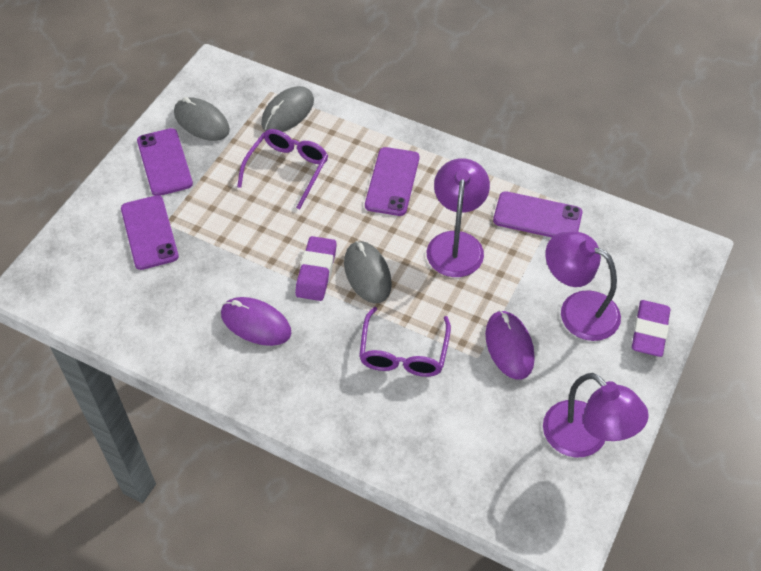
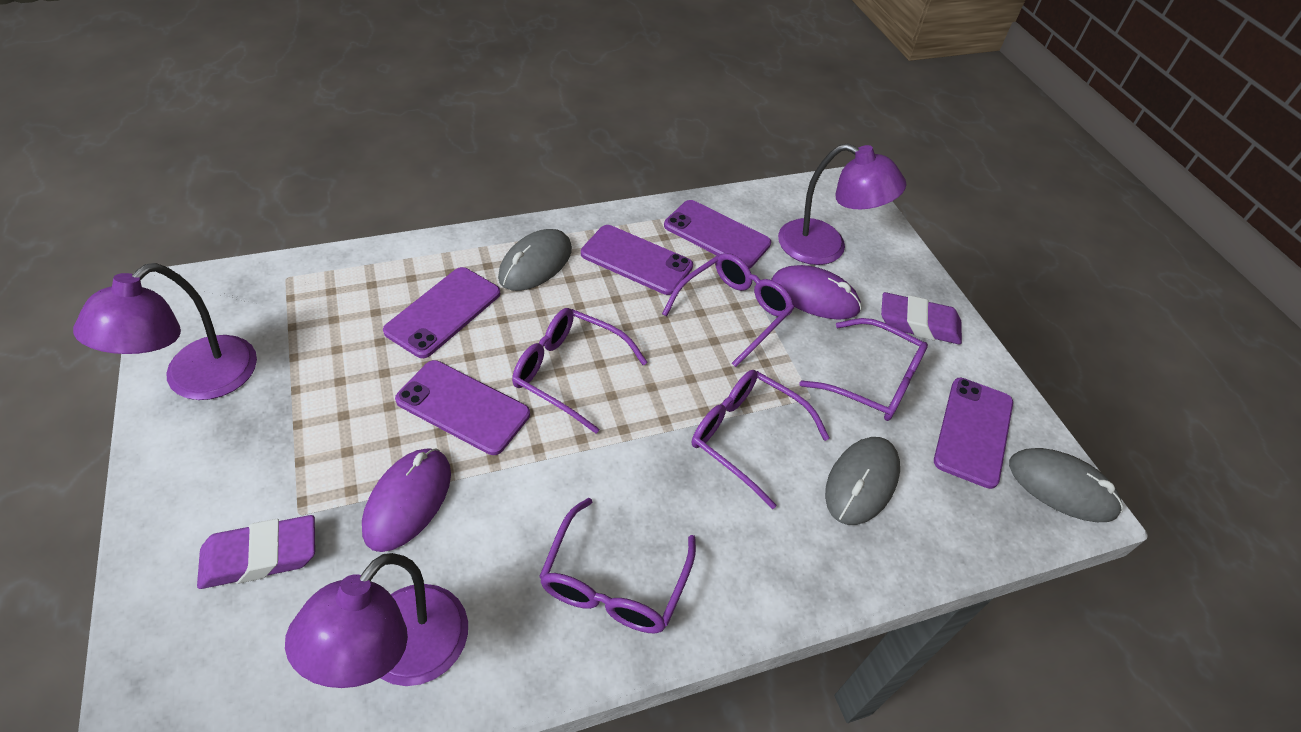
purple glasses: [237,129,328,210] [359,307,451,377] = 2 -> [512,308,648,434] [539,498,696,633] [662,253,794,367] [692,370,830,509] [800,318,928,421] = 5
purple phone: [121,195,179,270] [137,128,193,196] [365,147,419,216] [493,191,582,237] = 4 -> [383,267,500,358] [395,360,530,455] [581,225,693,295] [664,200,771,269] [934,378,1013,489] = 5

